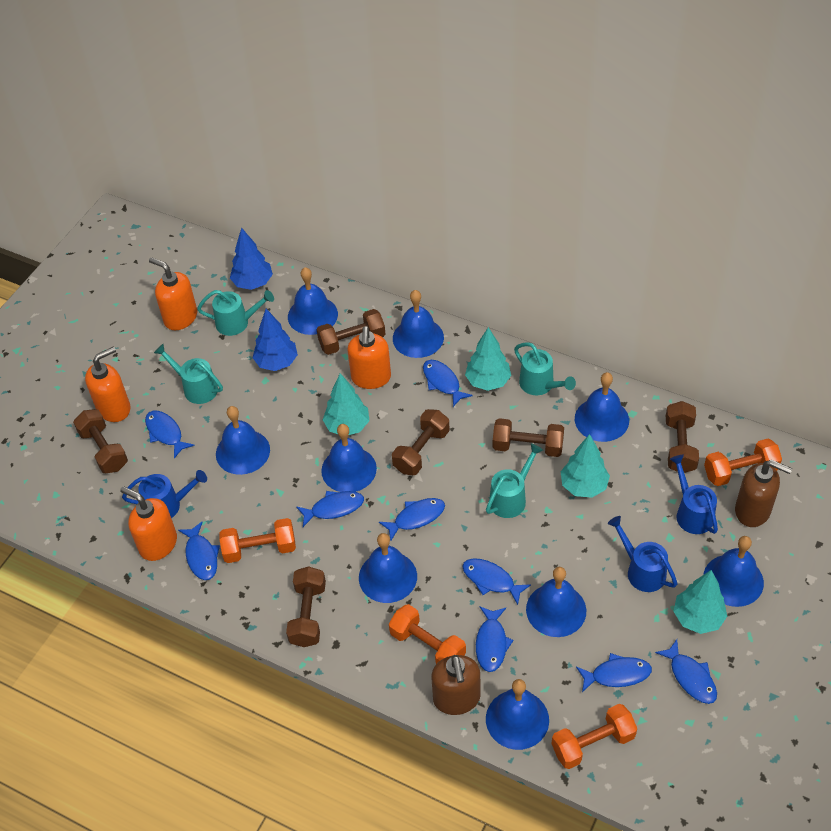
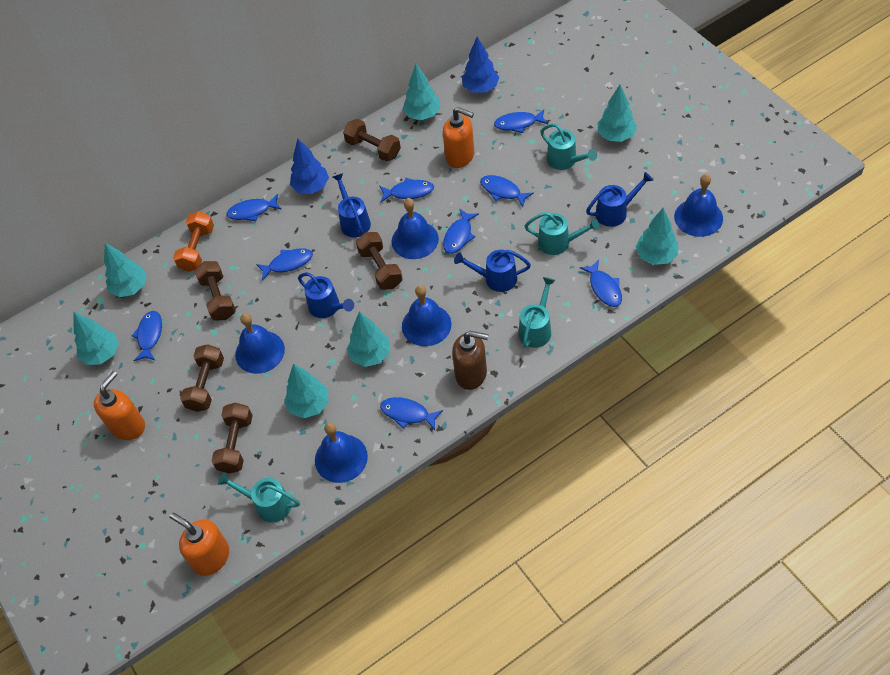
blue bell: [216,406,270,475] [288,267,338,335] [321,424,377,492] [359,533,417,603] [393,290,444,358] [486,679,549,750] [526,567,586,637] [575,372,629,442] [703,536,764,607] = 9 -> [235,313,285,374] [315,422,368,483] [392,198,439,259] [402,285,451,346] [674,174,723,237] = 5
blue watering can: [122,470,207,518] [608,516,678,592] [670,455,718,534] = 3 -> [298,272,354,318] [333,173,371,237] [454,250,531,292] [586,172,653,227] = 4
brown dumbbell: [73,409,128,473] [286,566,326,647] [317,309,385,355] [392,409,450,475] [493,418,564,457] [666,401,699,473] = 6 -> [180,344,224,412] [194,261,236,321] [212,403,253,474] [343,119,401,162] [356,232,403,290] = 5
brown soap dispenser: [431,655,481,715] [735,460,792,527] = 2 -> [452,331,489,390] = 1
orange dumbbell: [220,518,296,563] [389,604,466,664] [552,704,637,769] [704,439,782,486] = 4 -> [173,211,214,272] = 1
orange soap dispenser: [85,347,131,422] [120,486,177,561] [149,257,197,330] [347,326,391,389] = 4 -> [94,371,145,440] [170,512,229,576] [443,107,474,168] = 3
turquoise tree: [323,373,369,435] [465,327,511,391] [561,434,610,498] [673,570,727,634] = 4 -> [73,311,119,365] [104,243,147,297] [284,364,329,418] [347,311,390,367] [403,64,441,120] [598,85,637,142] [636,208,678,265] = 7

